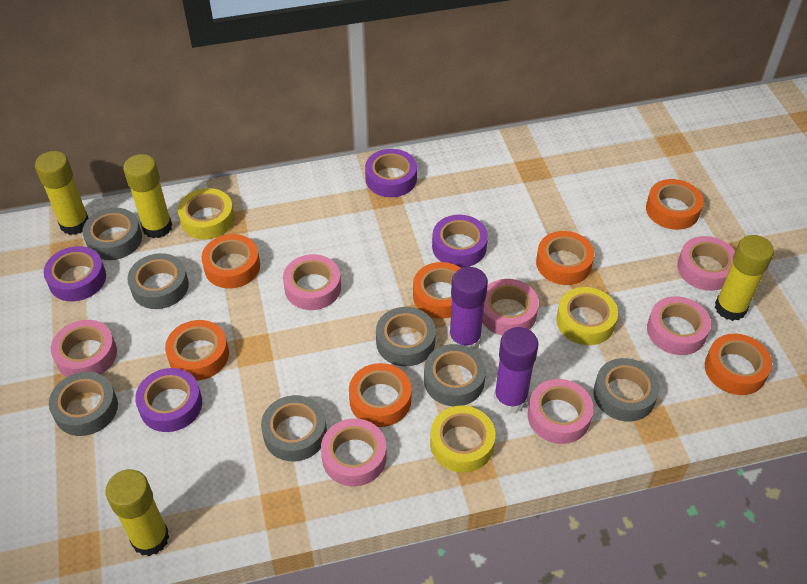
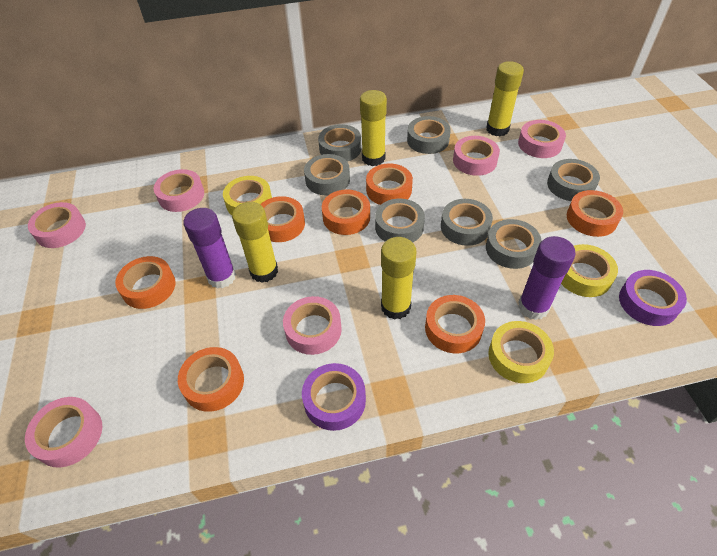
pink tape: [51,320,117,377] [283,254,341,310] [321,419,387,486] [482,279,539,335] [528,379,594,444] [647,296,711,355] [677,236,735,291] = 7 -> [25,397,102,467] [28,202,86,248] [154,169,204,212] [283,296,342,355] [453,136,500,176] [518,120,566,158] = 6
purple tape: [44,246,106,301] [135,368,202,432] [365,149,417,197] [432,215,488,268] = 4 -> [302,363,366,431] [619,270,687,326] = 2

